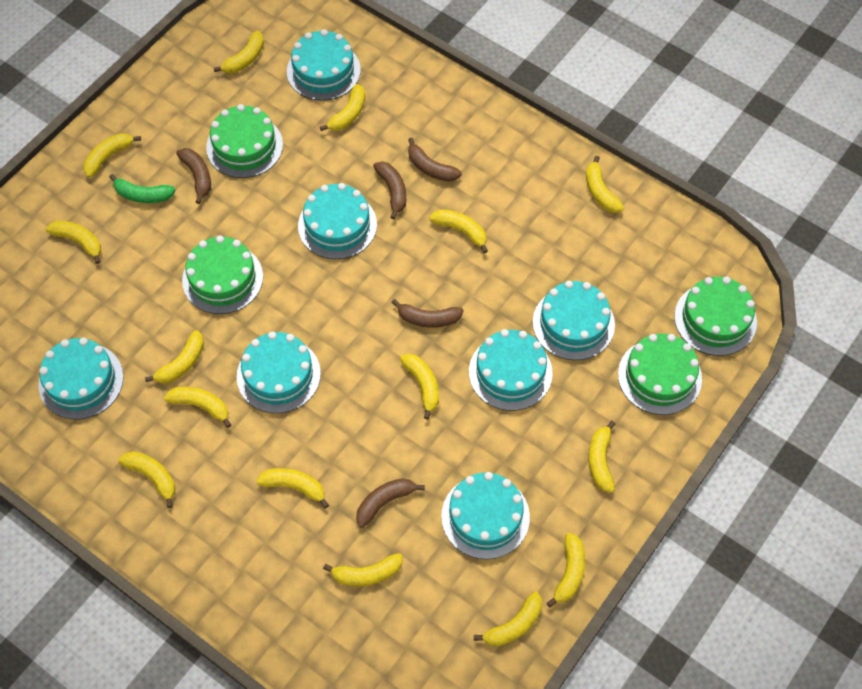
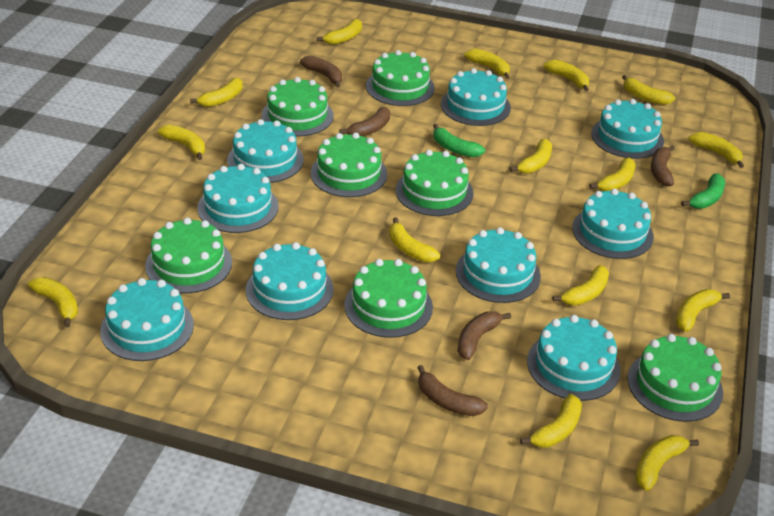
green banana: [109,174,175,203] = 1 -> [433,124,485,157] [681,173,725,209] = 2
green cake: [182,235,263,314] [206,104,283,178] [618,334,702,415] [674,277,757,356] = 4 -> [145,218,232,293] [261,77,334,137] [311,133,387,197] [344,259,433,338] [366,50,435,106] [396,150,474,216] [628,334,723,422] = 7
turquoise cake: [38,338,124,420] [237,332,321,413] [287,29,361,101] [298,183,377,259] [441,472,530,559] [469,329,553,411] [533,281,615,360] = 7 -> [100,278,194,361] [197,164,279,233] [227,119,304,183] [246,242,334,320] [441,68,511,126] [456,227,541,303] [527,315,621,401] [572,188,654,259] [591,99,664,159] = 9

